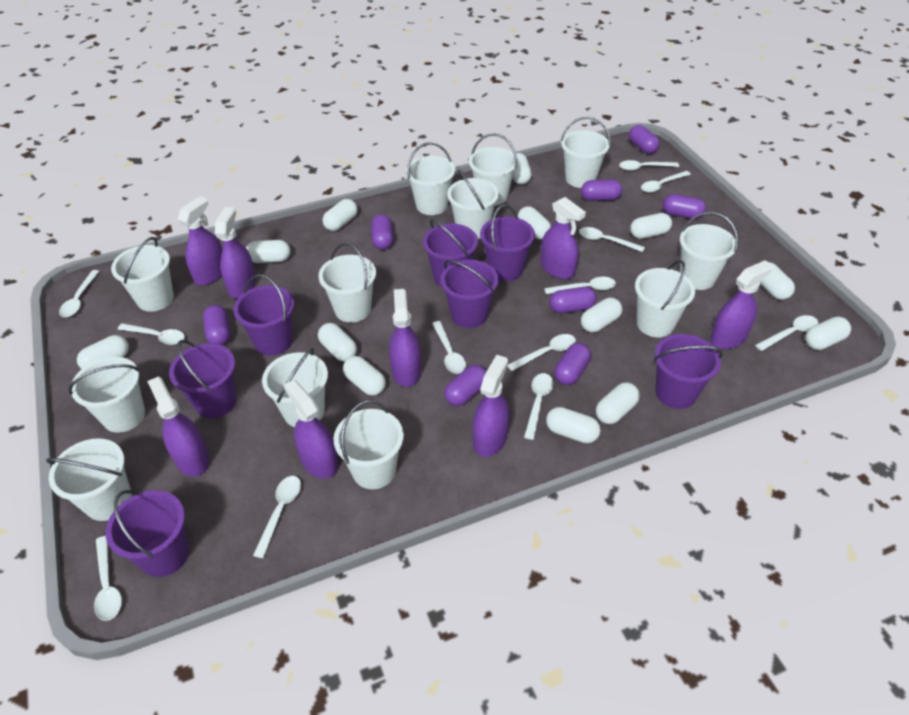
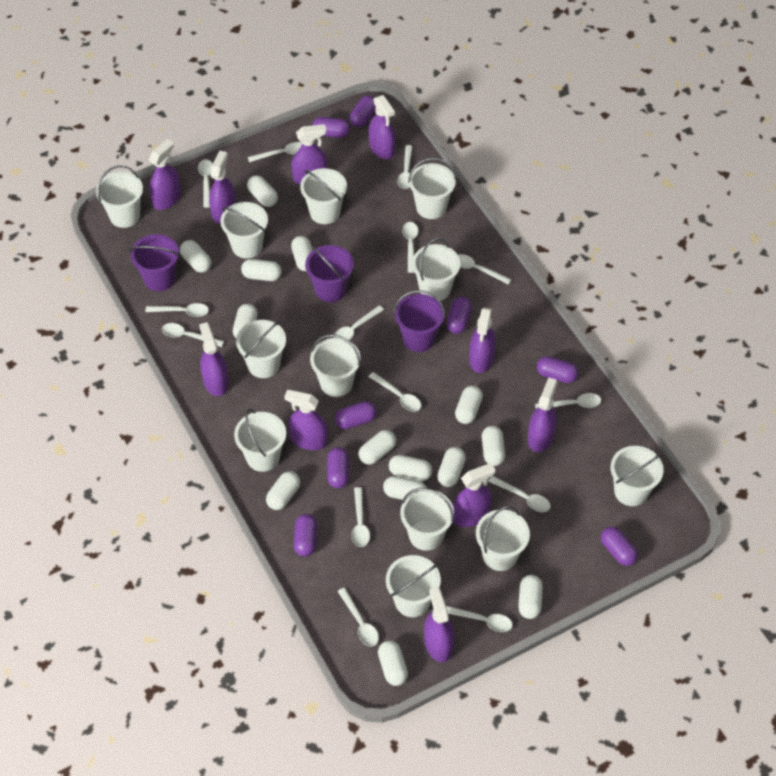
purple bucket: [105,490,189,577] [169,340,237,418] [233,274,294,356] [423,219,478,287] [441,260,499,328] [480,204,535,281] [654,334,723,409] = 7 -> [130,234,180,291] [305,245,354,302] [394,290,445,352] = 3
purple spray bottle: [147,377,209,477] [178,196,223,286] [215,207,256,298] [284,380,338,479] [389,289,421,387] [472,355,510,457] [541,197,586,279] [710,260,773,349] = 8 -> [149,139,181,210] [199,322,229,396] [209,150,236,224] [284,390,328,450] [292,124,328,185] [369,95,396,159] [424,587,454,662] [453,463,495,527] [469,308,496,373] [528,377,557,452] = 10
white capsule: [77,335,129,369] [246,240,290,263] [318,323,357,362] [323,199,358,231] [343,356,386,396] [512,153,532,185] [518,206,551,239] [546,407,601,443] [581,298,622,333] [596,382,640,424] [630,213,672,239] [760,262,795,300] [805,316,851,350] = 13 -> [180,240,211,273] [233,304,258,338] [241,259,282,281] [247,175,278,207] [266,471,300,510] [291,236,313,271] [359,430,396,465] [378,641,408,686] [383,476,427,500] [389,455,432,481] [437,447,466,487] [455,385,483,424] [482,426,505,466] [518,575,543,619] = 14
white spoon: [59,270,100,317] [94,536,122,621] [117,323,185,345] [253,476,301,558] [432,321,466,374] [507,334,576,371] [524,373,553,440] [544,277,616,294] [579,227,645,252] [619,160,679,171] [641,171,691,193] [755,315,818,351] = 12 -> [145,303,209,317] [162,323,224,347] [198,159,213,208] [248,142,302,162] [333,305,384,341] [338,588,379,647] [351,487,370,547] [369,372,421,412] [397,145,413,189] [402,222,419,273] [446,606,512,632] [458,254,511,285] [488,476,551,512] [535,393,601,408] = 14

